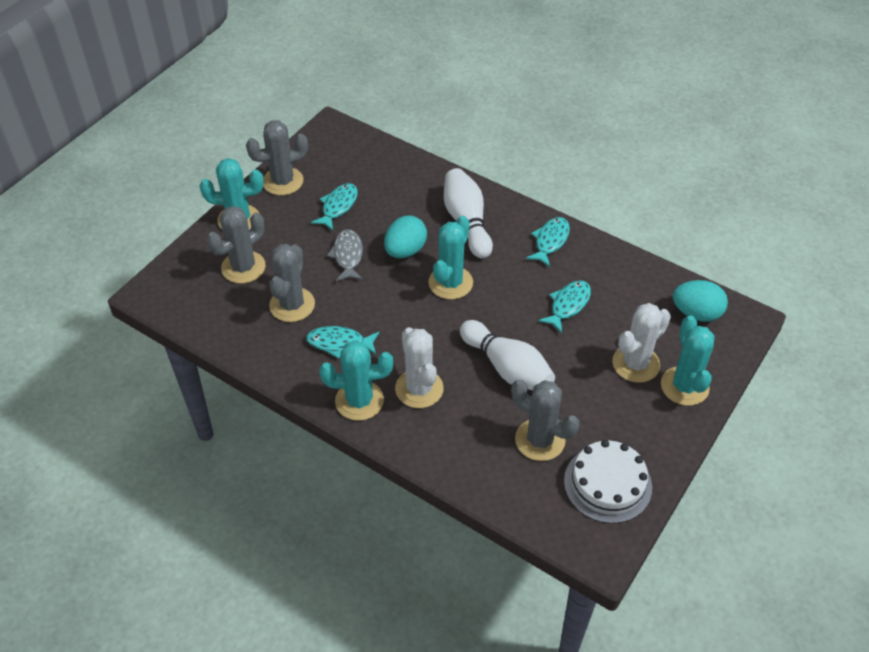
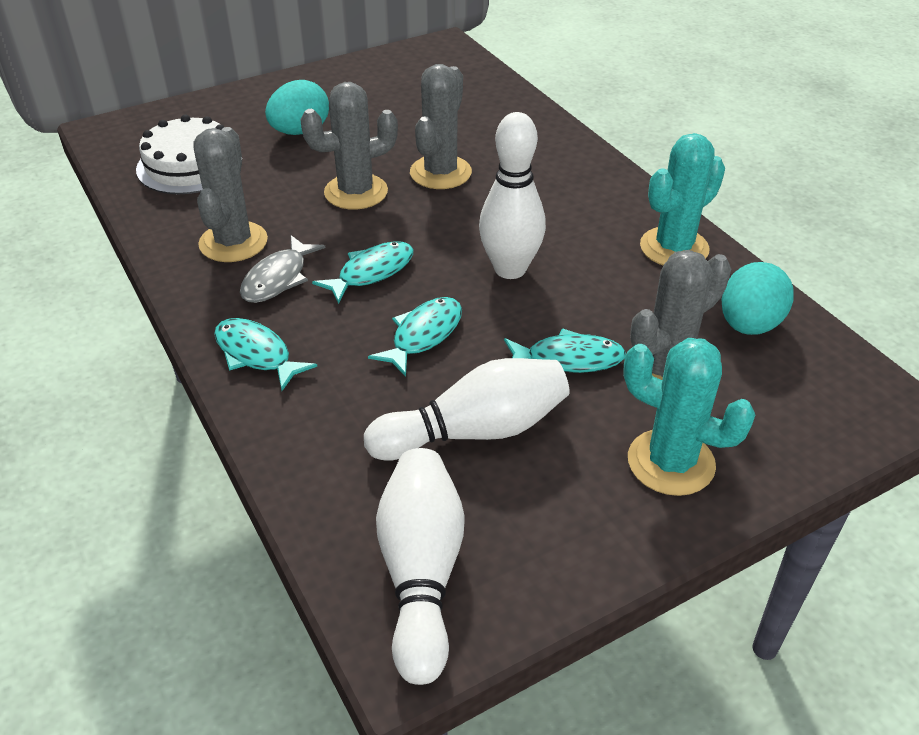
turquoise cactus: [200,158,264,230] [319,340,393,421] [429,216,473,299] [661,316,715,406] = 4 -> [623,338,756,496] [640,133,725,265] = 2
white bowling pin: [444,168,493,259] [460,320,555,390] = 2 -> [364,358,570,461] [376,448,465,685] [479,112,546,279] = 3
white cactus: [395,327,444,408] [612,303,671,383] = 2 -> none = 0

